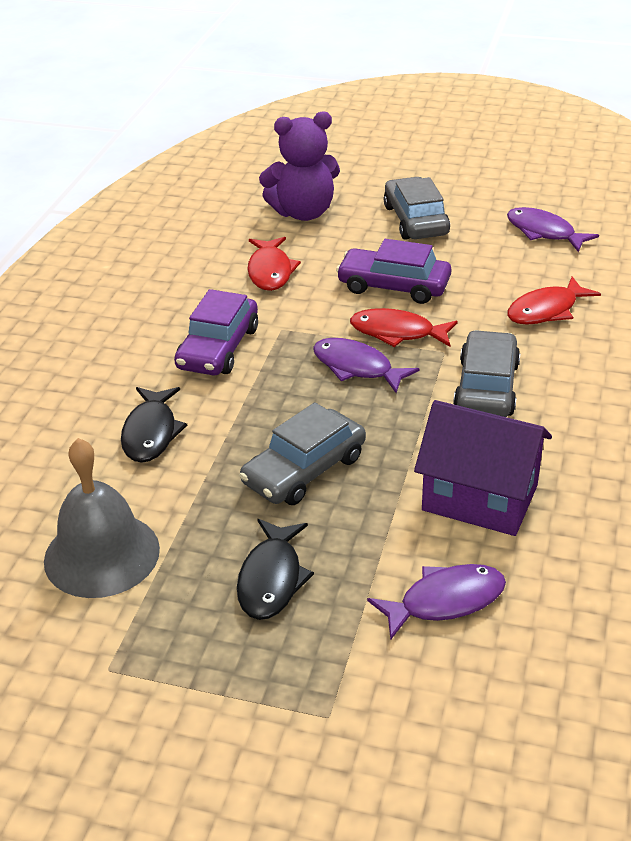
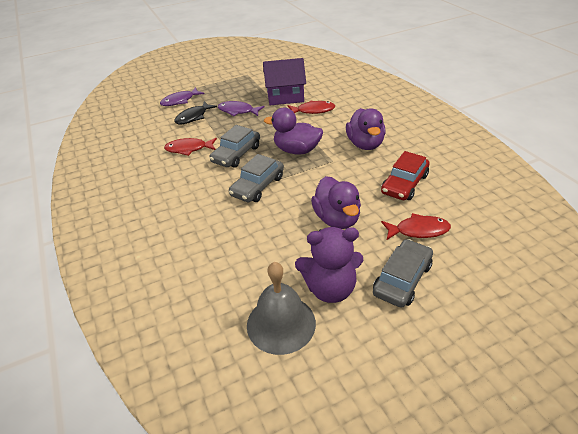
black fish: [121,387,187,463] [237,519,314,620] = 2 -> [175,101,217,124] = 1
purple car: [174,289,258,375] [336,239,452,304] = 2 -> none = 0
purple duck: none = 0 -> [264,108,323,155] [311,176,361,229] [346,108,386,150] = 3
purple fish: [313,338,420,393] [367,564,506,640] [507,207,599,252] = 3 -> [160,87,204,106] [218,101,265,116] = 2
red car: none = 0 -> [381,151,429,200] = 1

